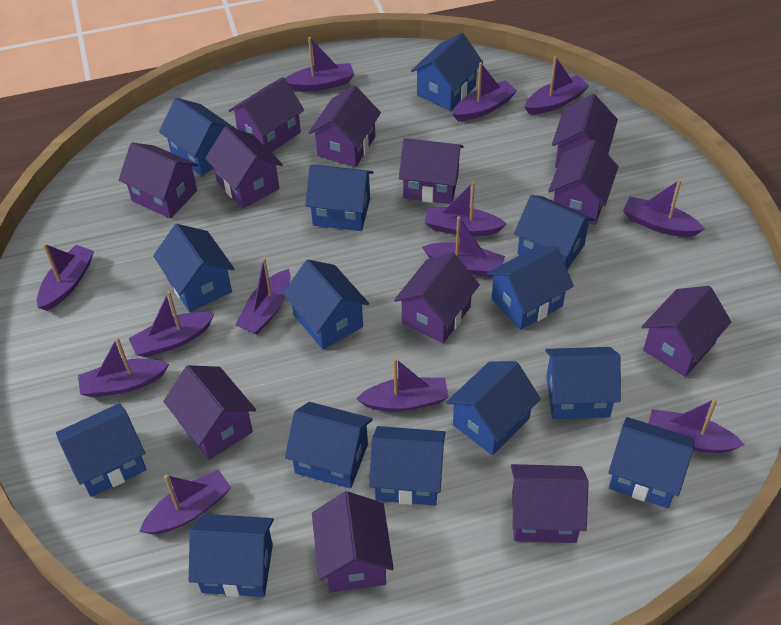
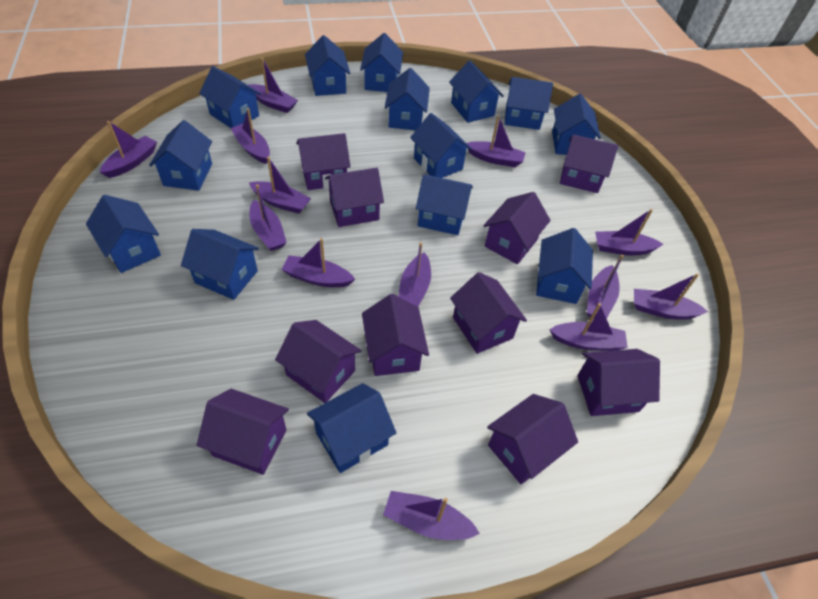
purple house: [119,143,198,219] [163,365,256,460] [205,126,283,208] [228,77,304,152] [308,86,381,167] [312,491,394,593] [394,253,480,343] [399,138,464,204] [511,464,589,543] [548,140,619,225] [552,94,618,168] [642,286,731,377] = 12 -> [197,389,289,475] [275,320,362,403] [296,133,351,190] [325,168,384,227] [362,294,429,376] [450,272,527,354] [483,192,551,264] [487,394,578,484] [560,134,618,193] [577,349,660,416] = 10

